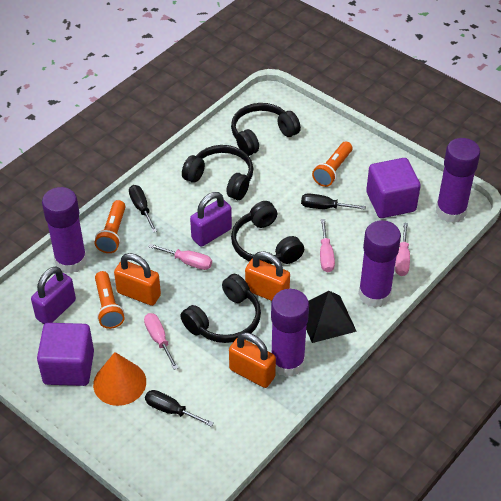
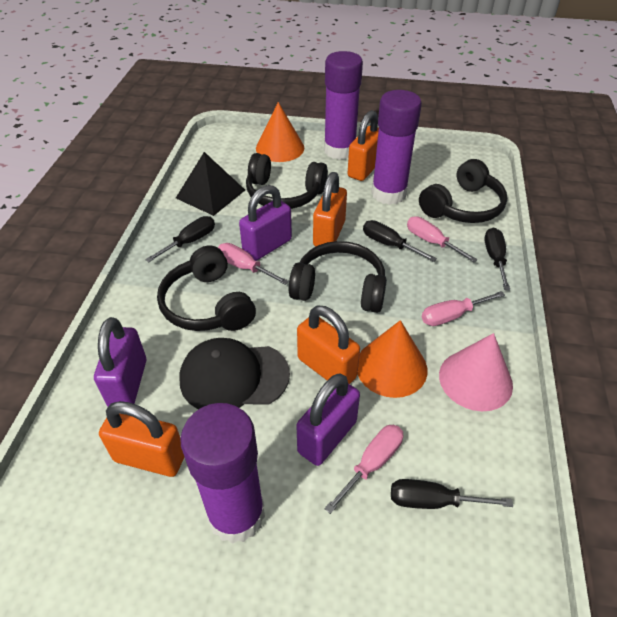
black cap: none = 0 -> [179,338,290,409] = 1
black screwdriver: [129,185,157,233] [145,390,214,427] [301,193,366,210] = 3 -> [145,216,215,262] [363,220,437,262] [391,479,513,509] [484,228,510,290] = 4
orange cone: [93,352,146,406] = 1 -> [256,102,305,162] [358,320,427,398] = 2
orange flashlight: [94,200,126,253] [95,271,125,329] [312,142,352,187] = 3 -> none = 0
orange padlock: [114,253,161,306] [229,332,276,388] [245,251,290,301] = 3 -> [99,401,184,477] [297,305,360,384] [313,172,347,246] [348,110,379,181] = 4
pink cone: none = 0 -> [439,333,513,411] = 1
purple cube: [37,323,94,386] [366,158,421,218] = 2 -> none = 0
purple glue stick: [42,187,87,274] [271,289,309,377] [358,220,401,308] [436,138,480,223] = 4 -> [180,403,265,544] [324,51,363,160] [371,90,422,205] = 3
purple padlock: [31,266,76,324] [190,192,232,247] = 2 -> [94,317,146,406] [239,185,292,261] [296,374,360,466] = 3

